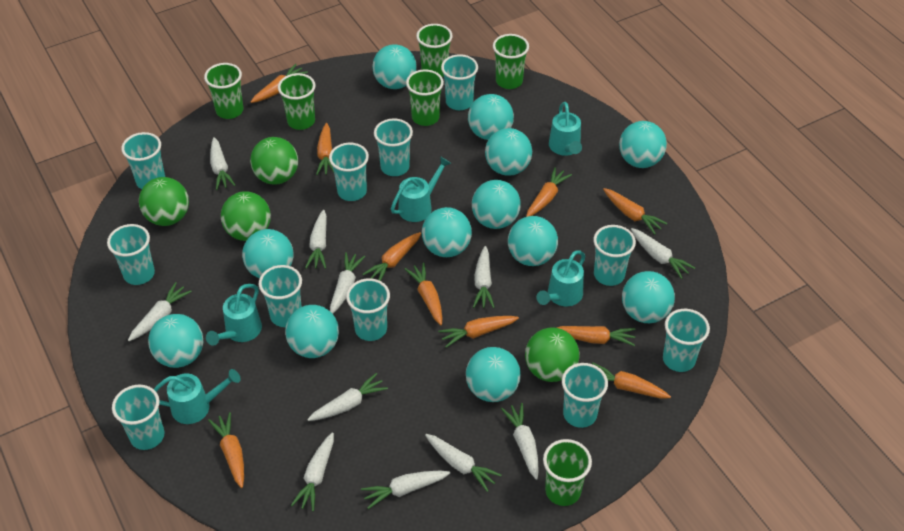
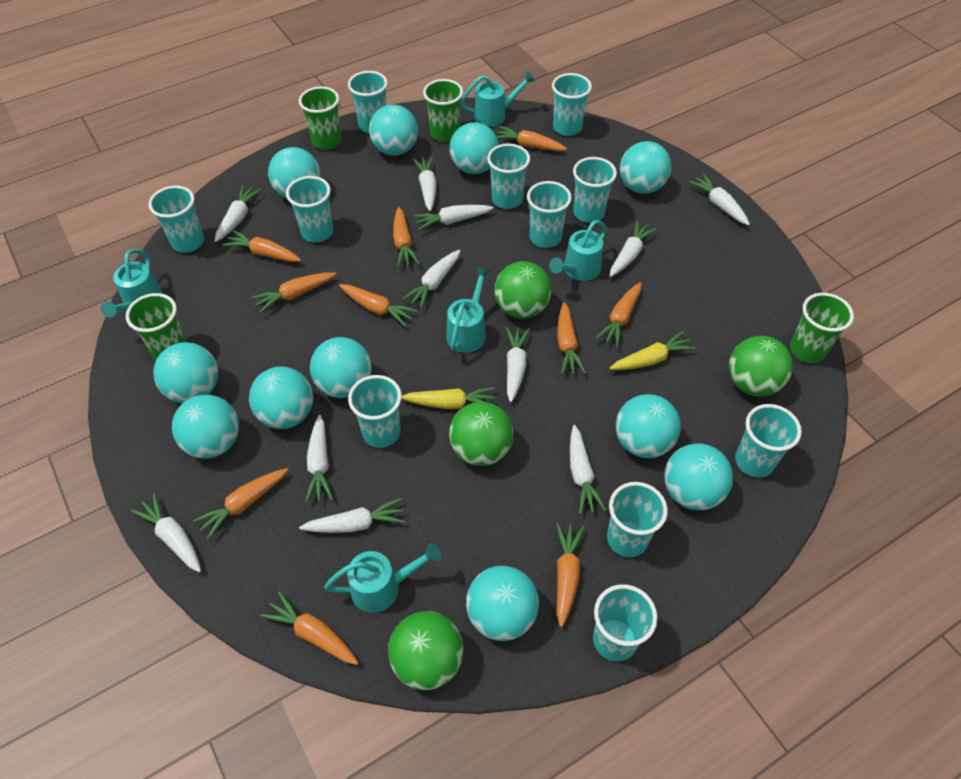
green cup: [204,63,244,119] [278,73,316,130] [406,69,444,126] [416,24,453,77] [493,34,529,89] [543,439,592,506] = 6 -> [126,293,187,360] [299,86,341,150] [423,79,463,142] [790,293,854,363] = 4
turquoise ball: [148,314,203,368] [242,229,294,278] [285,305,339,358] [372,44,417,89] [422,207,472,257] [466,347,521,402] [468,94,514,140] [472,180,521,229] [485,128,532,176] [508,216,558,266] [619,121,667,168] [622,271,675,323] = 12 -> [153,342,218,403] [172,395,239,459] [249,366,313,429] [268,147,320,198] [310,337,372,398] [369,105,418,156] [450,122,499,174] [466,566,539,641] [616,394,681,458] [620,141,671,194] [664,443,733,510] = 11
yellow carrot: none = 0 -> [402,387,495,409] [610,331,696,370] = 2

